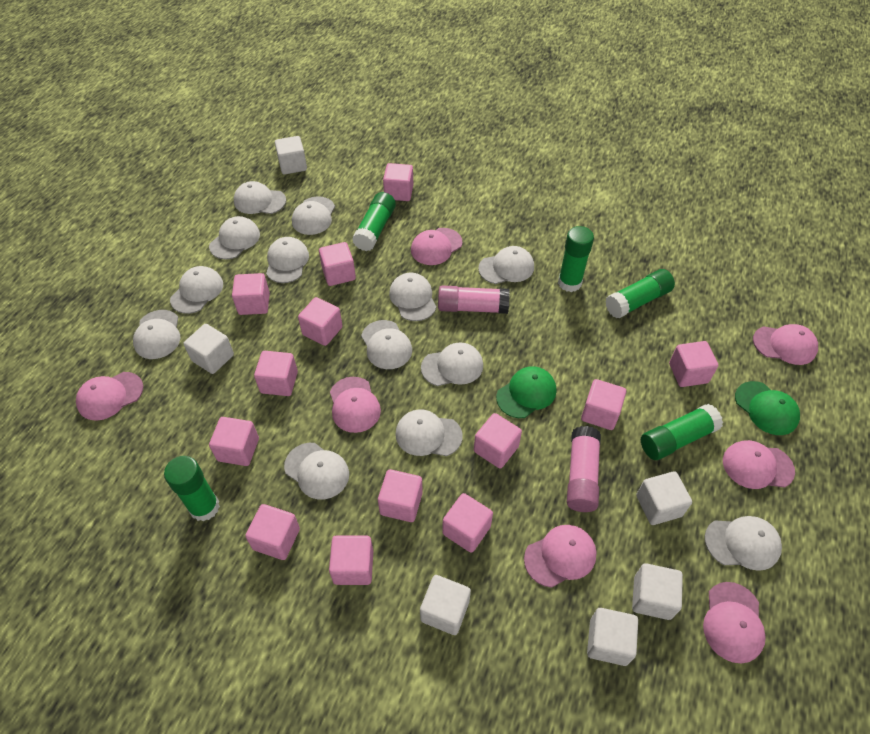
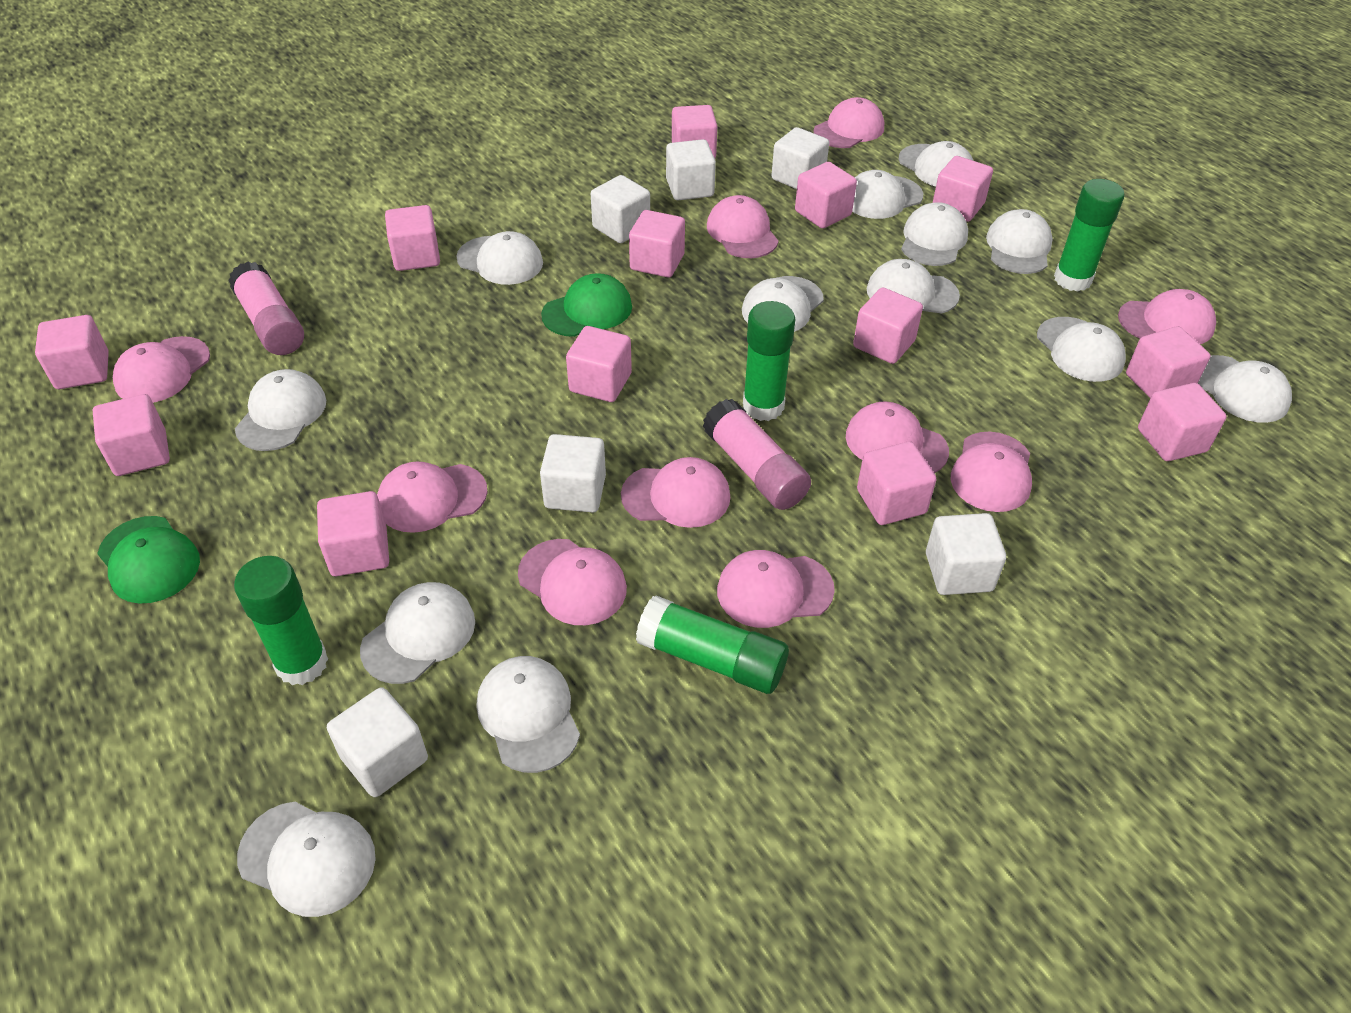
green glue stick: [164,456,220,521] [352,192,396,251] [558,226,594,292] [605,269,675,318] [641,404,723,460] = 5 -> [234,556,328,685] [636,596,789,694] [743,301,795,421] [1054,179,1125,292] = 4
pink cap: [76,372,143,421] [330,377,381,433] [411,228,462,265] [524,525,597,588] [703,582,766,664] [723,440,795,489] [753,324,818,365] = 7 -> [113,336,210,403] [377,461,488,533] [518,539,627,625] [621,457,731,528] [707,195,778,258] [717,550,835,628] [813,97,884,148] [846,401,949,473] [951,432,1032,512] [1118,289,1216,344] = 10

